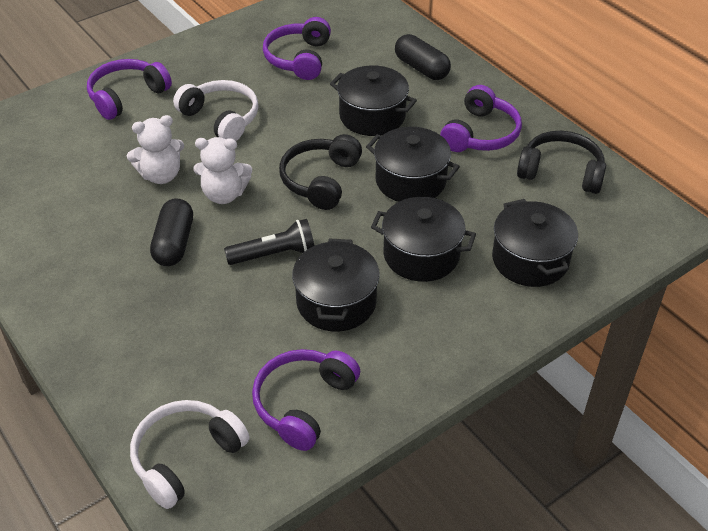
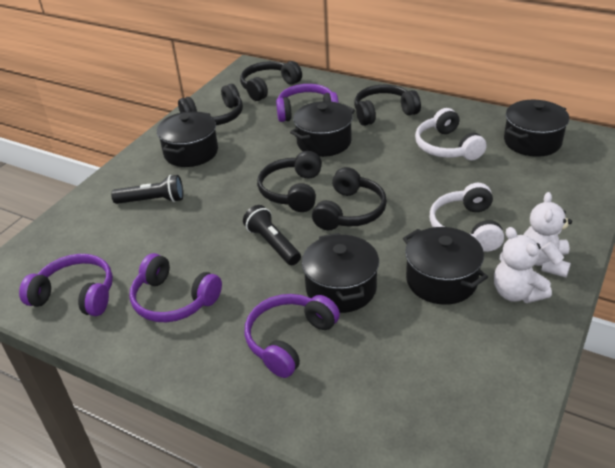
black capsule: [150,198,193,266] [395,34,451,80] = 2 -> none = 0
black flashlight: [224,219,314,265] = 1 -> [111,175,183,204] [243,205,301,265] = 2
black headphones: [279,134,362,210] [517,131,606,194] = 2 -> [178,84,243,125] [240,61,302,101] [257,151,322,212] [312,167,387,230] [354,85,421,126] = 5

